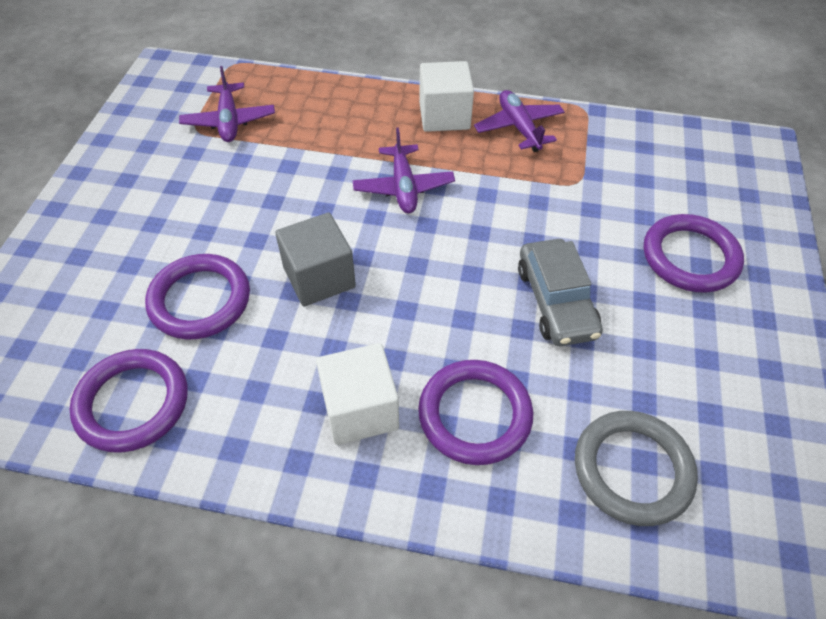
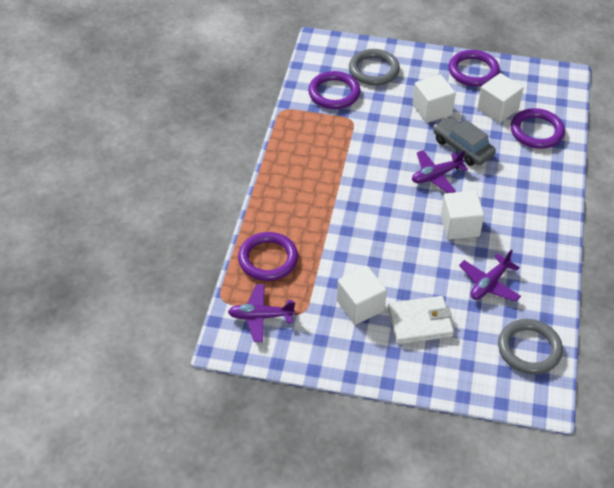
grey cube: [275,213,356,306] = 1 -> none = 0
grey ring: [575,411,698,526] = 1 -> [349,49,400,86] [498,319,563,374] = 2
white cube: [316,343,399,445] [419,61,474,132] = 2 -> [337,266,387,325] [412,75,456,123] [441,191,484,240] [477,73,523,123] = 4
white wallet: none = 0 -> [388,296,454,344] = 1

